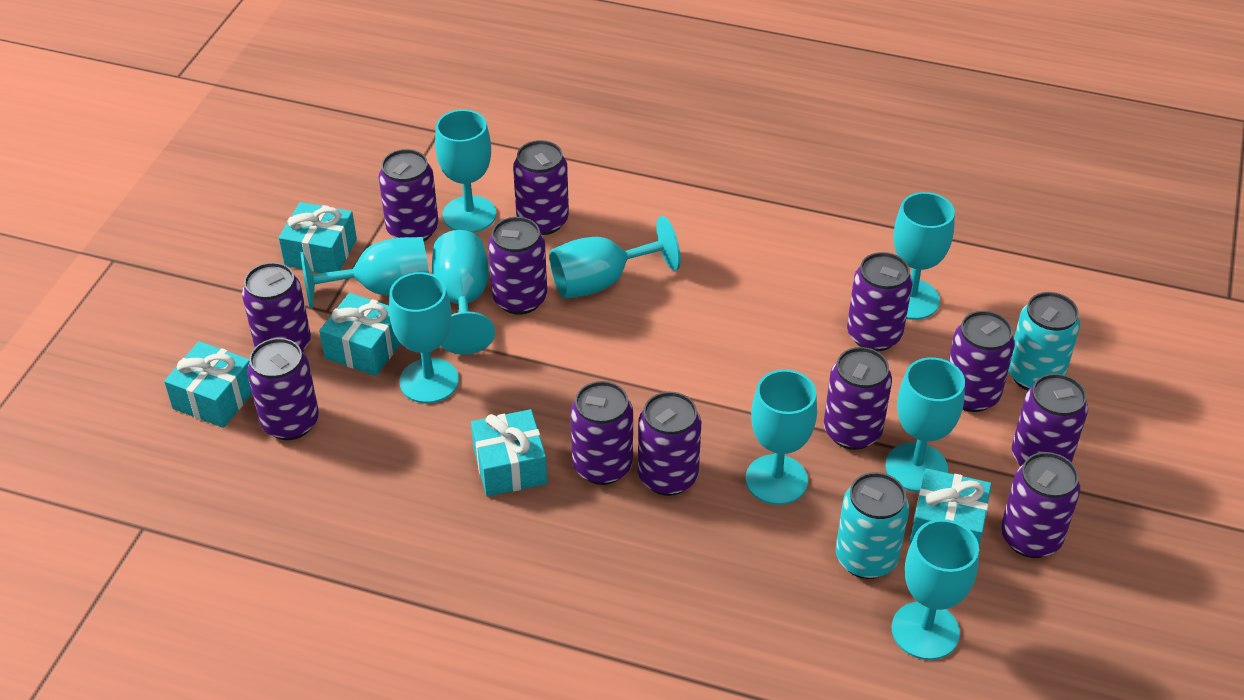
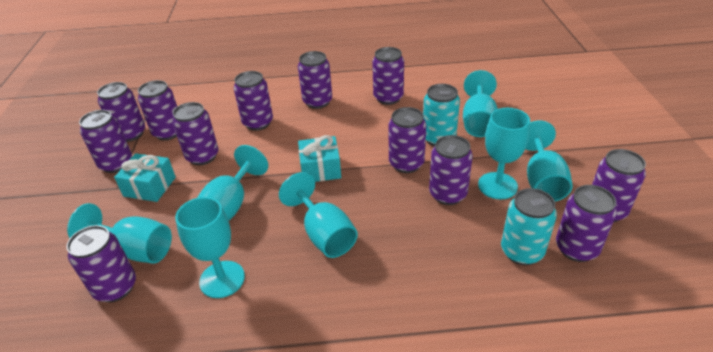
turquoise gift: [164,341,252,428] [279,202,357,273] [319,293,401,376] [471,409,547,496] [909,468,991,545] = 5 -> [114,153,176,202] [298,135,341,182] = 2
turquoise goblet: [301,237,429,309] [389,272,459,403] [432,230,495,354] [435,109,496,233] [549,216,681,299] [746,370,817,505] [885,357,965,492] [892,519,979,660] [894,192,955,320] = 9 -> [67,203,172,264] [175,197,245,298] [197,145,268,221] [279,172,358,258] [463,70,498,137] [478,108,530,199] [526,121,572,202] = 7

